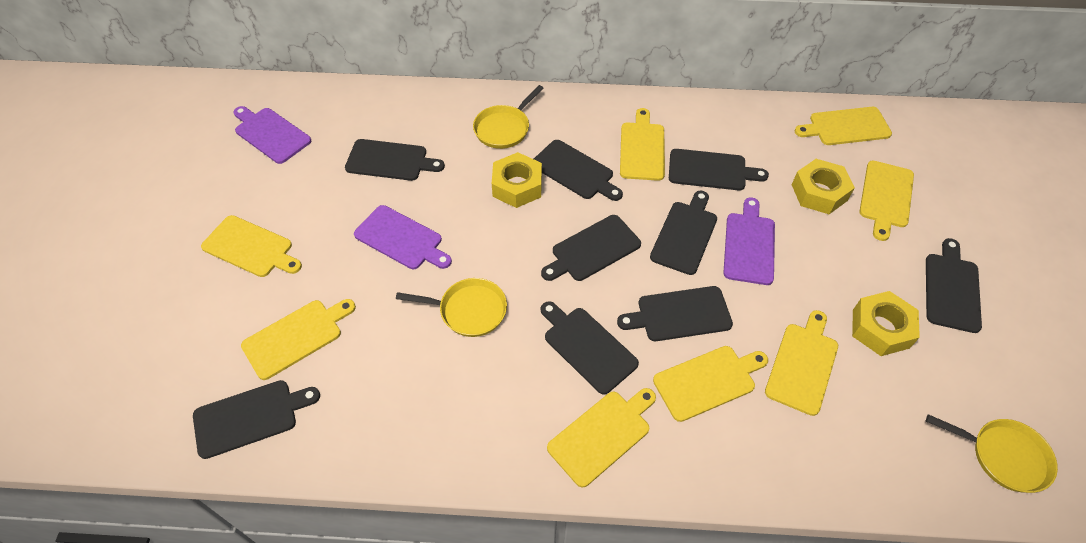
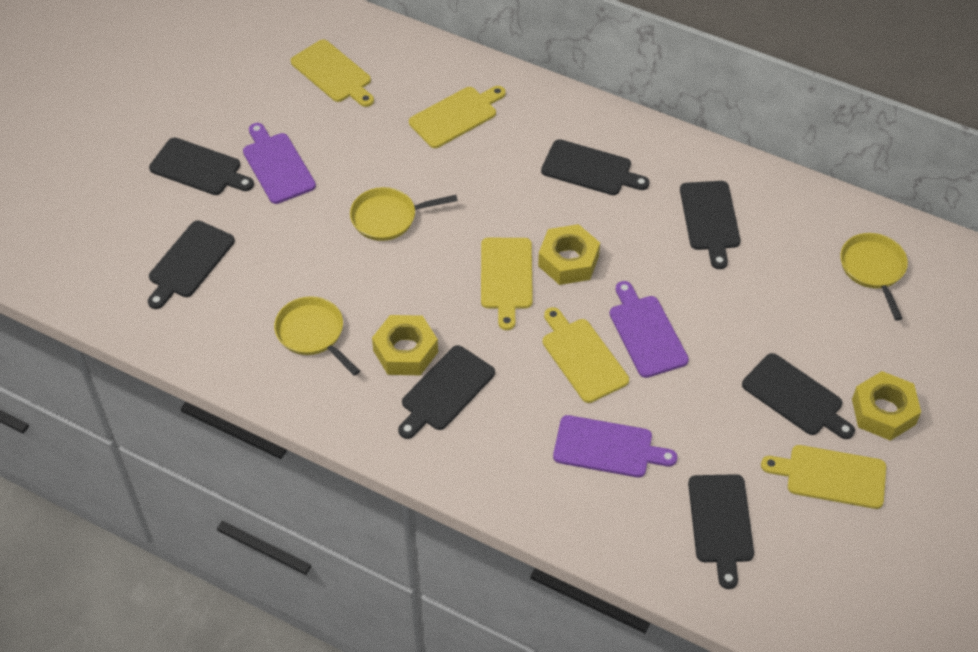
black cutting board: [193,380,320,459] [345,139,445,181] [534,140,623,201] [541,215,641,281] [541,301,639,395] [617,286,733,341] [650,190,717,275] [669,149,769,190] [926,238,982,333] = 9 -> [148,220,235,309] [149,137,254,195] [398,345,495,439] [541,139,650,195] [680,181,740,269] [688,474,754,589] [742,353,855,439] = 7
yellow cutting board: [201,215,302,277] [241,299,356,380] [547,388,656,487] [620,108,665,181] [653,346,768,422] [765,310,838,416] [795,107,892,145] [859,161,914,241] = 8 -> [291,39,374,107] [409,86,506,148] [481,238,533,330] [543,307,629,403] [761,445,886,509] = 5

